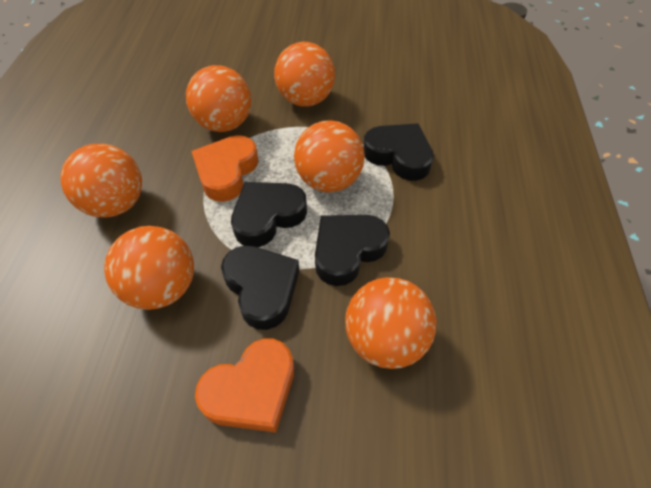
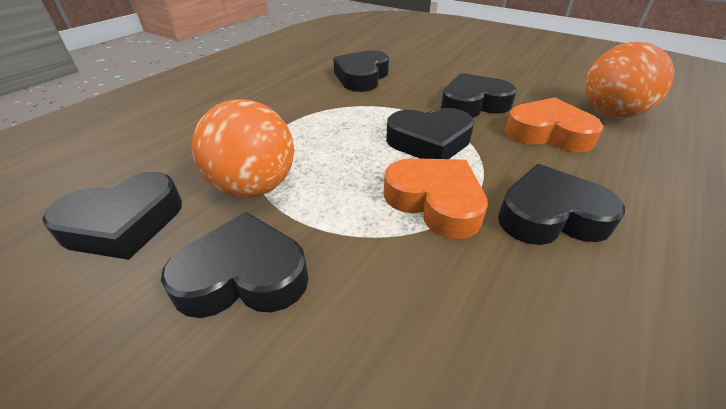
black heart: [221,245,299,330] [231,182,307,247] [315,215,390,286] [363,123,434,181] = 4 -> [42,172,182,260] [161,212,309,318] [333,50,389,92] [386,108,474,159] [441,73,516,118] [498,164,625,245] = 6
orange ball: [61,144,142,218] [104,226,194,310] [186,65,251,132] [274,42,335,106] [294,121,365,192] [345,277,437,369] = 6 -> [191,99,294,198] [585,42,674,118] = 2

